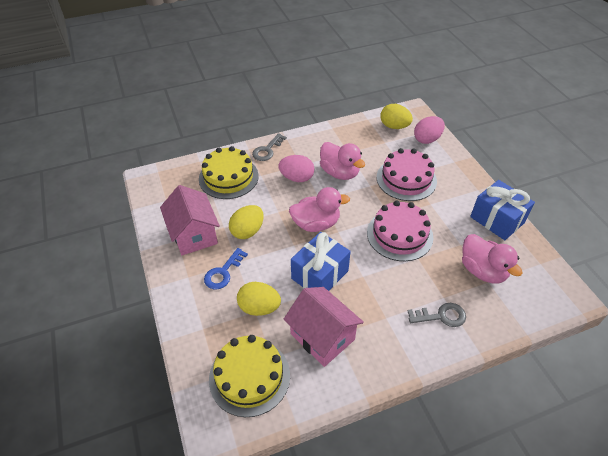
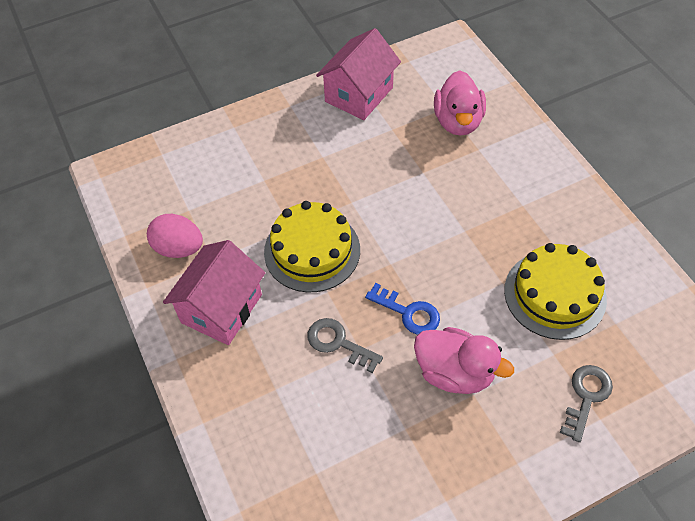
blue gift: [291,232,351,291] [470,180,535,240] = 2 -> none = 0
pink cake: [367,201,433,261] [376,148,437,201] = 2 -> none = 0
pink duck: [289,187,350,232] [320,142,365,180] [462,234,522,284] = 3 -> [414,327,514,394] [434,71,486,136] = 2
pink egg: [278,155,314,182] [414,116,445,144] = 2 -> [147,214,203,258] = 1
yellow egg: [229,205,264,239] [237,282,281,316] [381,104,413,129] = 3 -> none = 0

